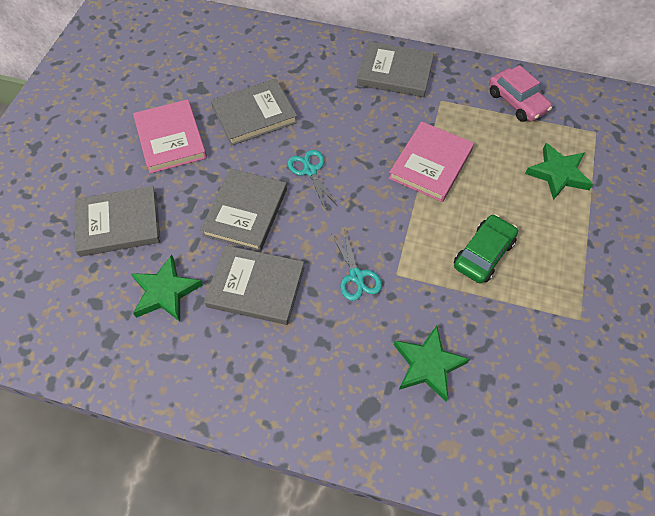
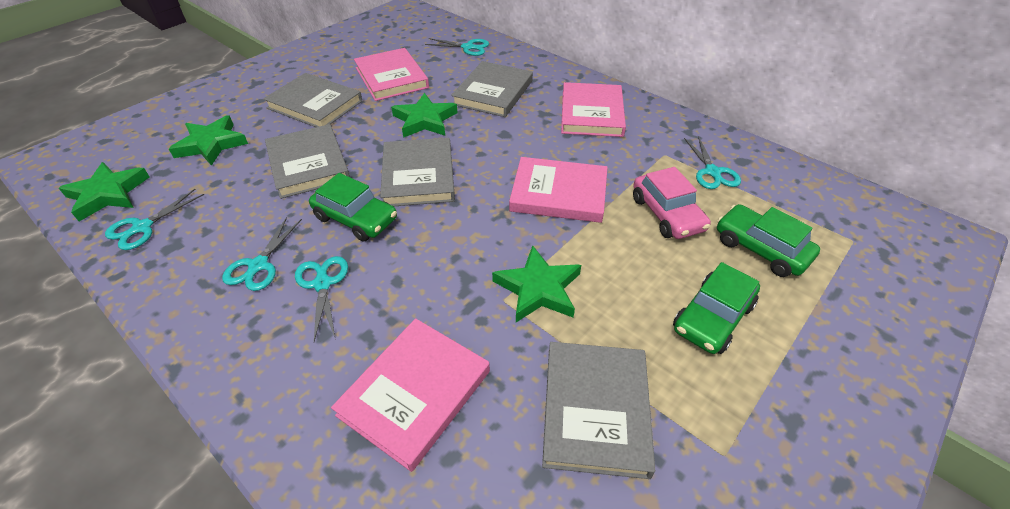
green car: [454,214,518,284] = 1 -> [309,173,397,242] [673,262,760,354] [717,204,820,277] = 3
green star: [131,255,203,322] [394,325,470,402] [525,143,593,200] = 3 -> [59,162,150,221] [169,115,248,166] [391,93,458,138] [492,245,581,322] = 4
pink book: [133,99,207,174] [389,121,474,202] = 2 -> [331,318,490,472] [354,48,429,101] [509,157,608,223] [561,82,626,137] = 4
turquoise scissors: [288,150,337,209] [332,229,382,301] = 2 -> [105,189,204,250] [222,217,302,291] [295,256,348,341] [425,38,489,56] [684,136,741,189] = 5

